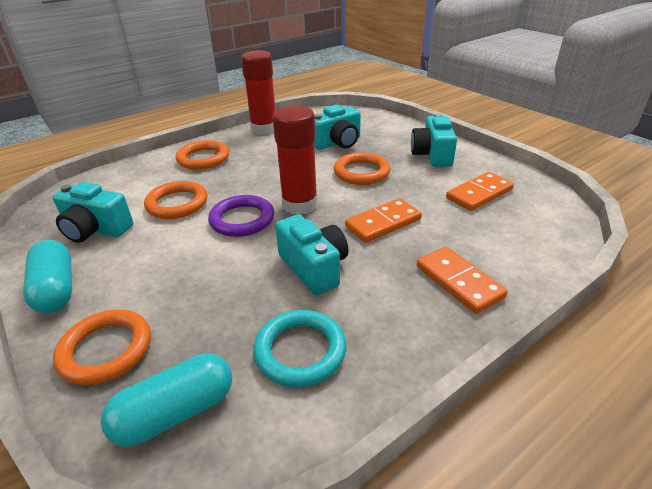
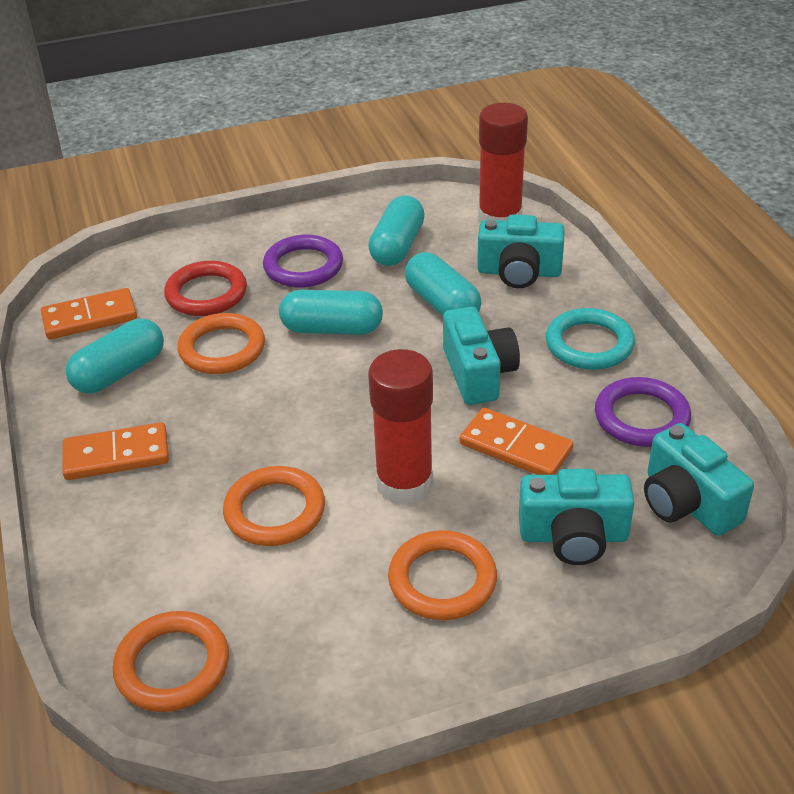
purple ring: [208,195,274,237] = 1 -> [263,235,343,288] [595,377,691,447] = 2
red ring: none = 0 -> [164,261,247,316] = 1
turquoise capsule: [23,240,72,313] [101,353,232,447] = 2 -> [66,319,164,394] [279,290,383,335] [368,196,425,266] [405,252,482,316] = 4

